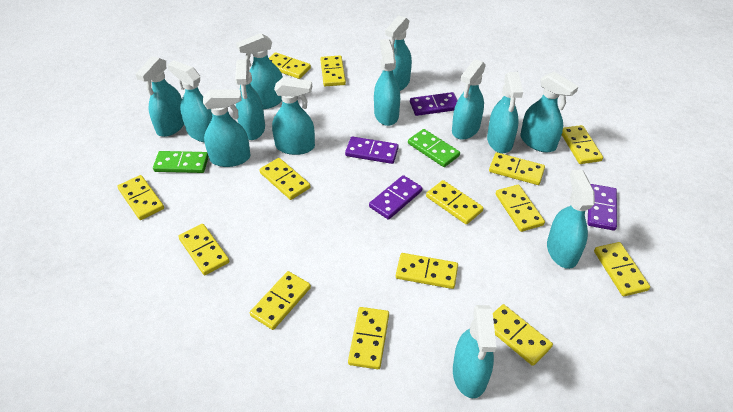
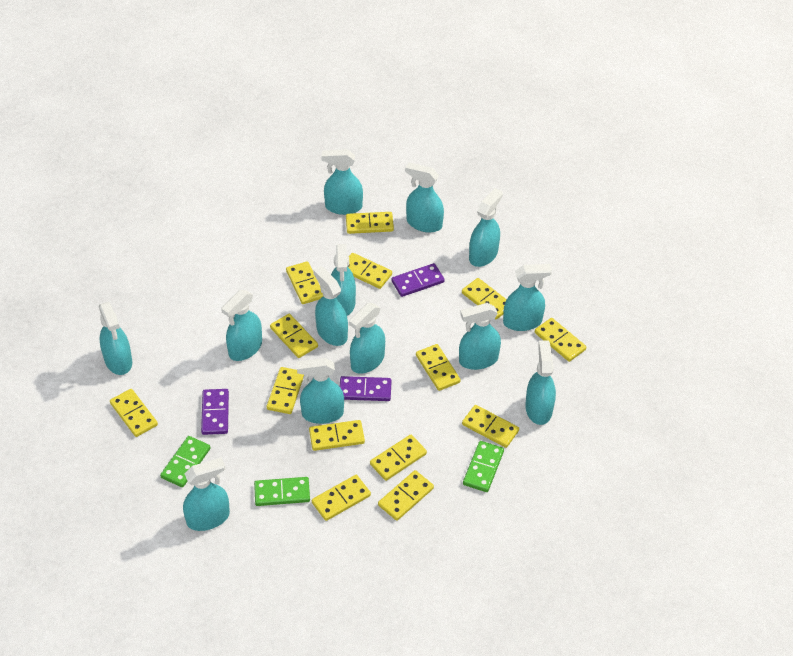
green domino: [153,151,209,173] [408,129,460,167] = 2 -> [160,436,210,487] [254,477,310,506] [463,441,504,492] = 3
purple domino: [345,136,399,164] [369,175,423,220] [410,92,458,116] [588,184,617,231] = 4 -> [201,389,229,435] [340,376,392,401] [392,263,445,297] = 3

